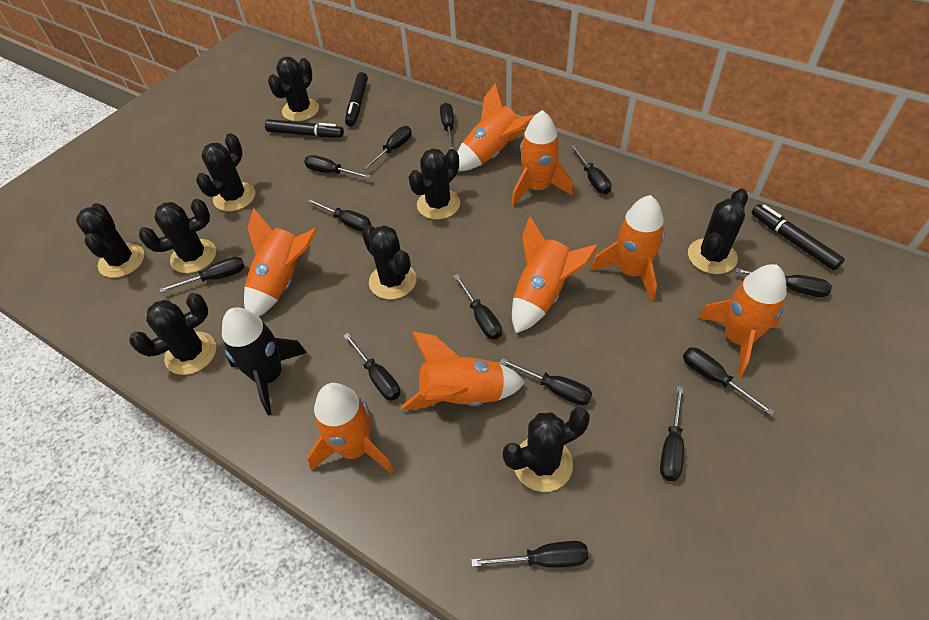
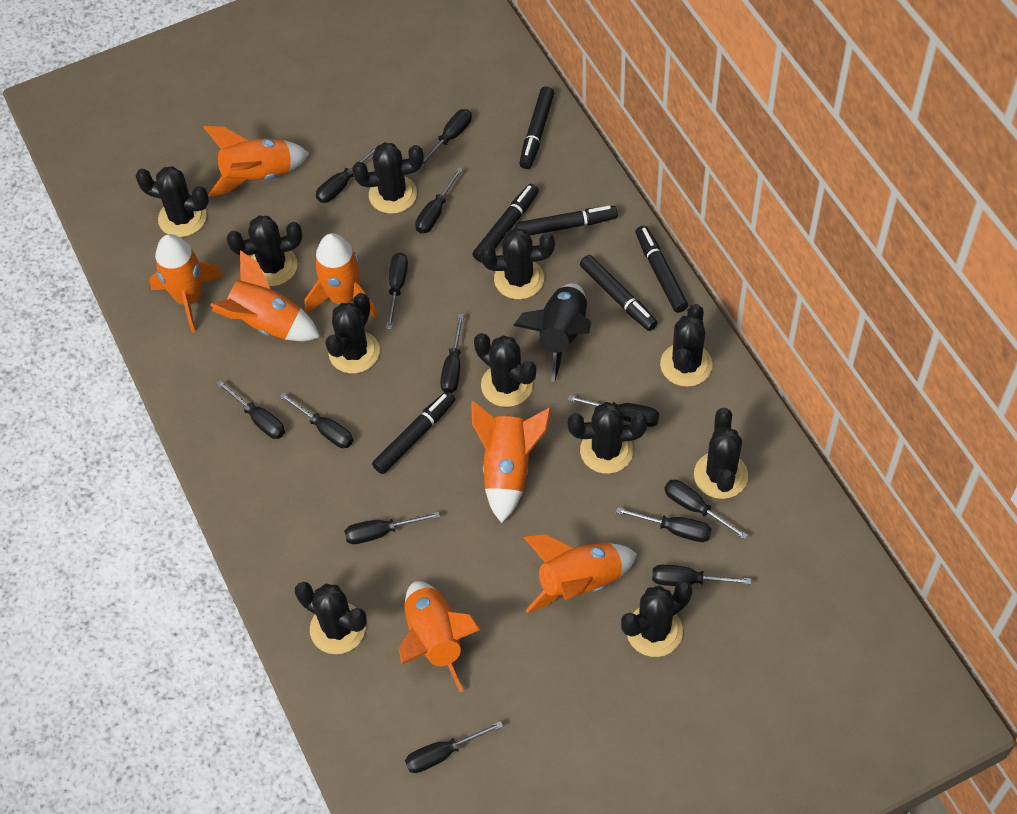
black cactus: [76,203,145,278] [129,293,216,375] [139,199,216,273] [196,133,255,211] [268,57,319,121] [362,225,417,299] [409,148,460,220] [503,408,590,492] [688,189,748,274] = 9 -> [136,166,209,237] [226,215,303,286] [295,582,367,654] [325,293,380,373] [352,142,424,214] [474,333,536,407] [480,228,555,299] [567,402,648,474] [621,581,692,657] [660,304,713,387] [694,408,748,499] = 11
black marker: [265,119,344,138] [345,72,368,127] [751,204,845,270] = 3 -> [372,391,455,474] [472,184,539,262] [516,206,618,236] [519,86,554,169] [580,255,657,331] [635,225,688,313] = 6
orange rocket: [244,208,318,317] [307,383,394,474] [401,331,525,410] [457,83,535,171] [511,110,573,206] [512,216,599,333] [591,195,665,302] [698,264,787,376] = 8 -> [149,234,223,333] [203,126,309,197] [210,250,320,341] [304,233,378,319] [398,581,481,692] [471,401,551,523] [523,534,637,613] = 7

